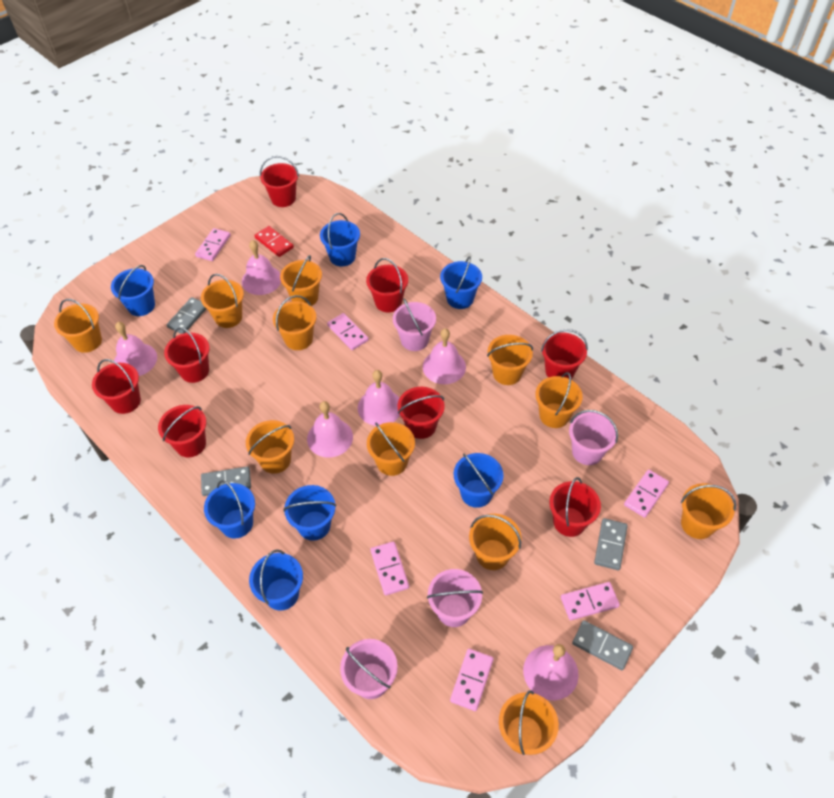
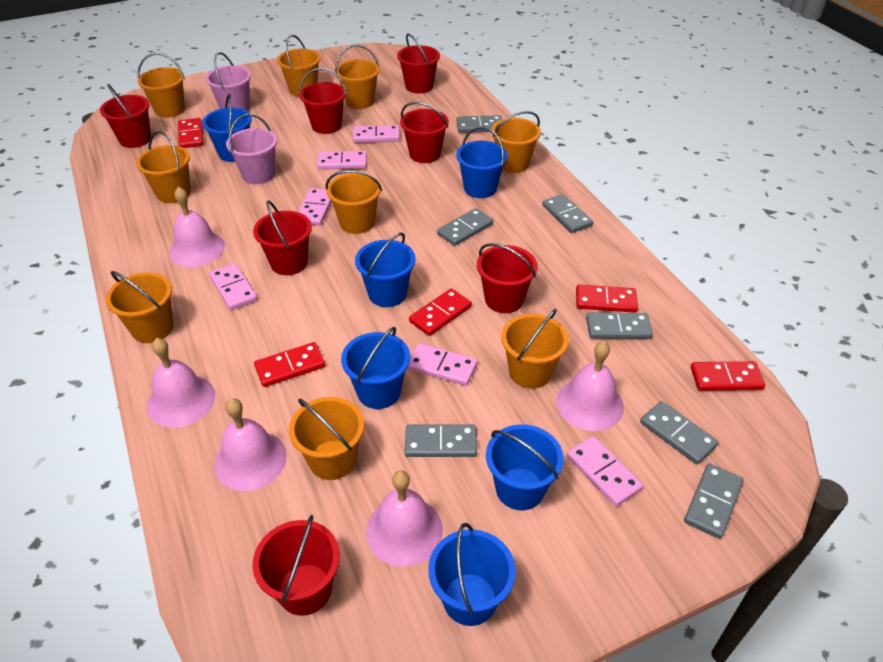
blue bucket: [111,265,155,316] [204,480,255,539] [249,549,303,611] [283,485,336,541] [320,213,360,266] [440,256,482,309] [454,453,503,508] = 7 -> [202,94,252,162] [341,327,410,409] [355,232,416,307] [428,523,516,626] [456,126,508,198] [486,424,564,510] = 6
grey domino: [167,297,206,334] [201,466,251,496] [572,620,633,670] [594,518,628,570] = 4 -> [405,424,477,457] [437,208,493,246] [457,115,502,133] [542,194,593,233] [586,313,653,339] [640,401,719,464] [684,463,744,539] = 7
orange bucket: [54,299,102,353] [201,274,244,328] [246,420,294,474] [273,295,316,350] [280,255,322,306] [367,422,415,476] [469,514,522,570] [487,335,533,385] [499,690,559,755] [535,372,583,428] [681,483,736,539] = 11 -> [106,271,173,343] [136,131,190,203] [137,53,185,118] [277,35,321,97] [289,397,364,480] [326,170,382,234] [335,45,380,109] [492,111,541,173] [501,309,569,389] = 9
pink bell: [114,322,157,376] [242,240,281,295] [307,401,353,458] [358,370,400,426] [423,328,466,384] [523,644,579,700] = 6 -> [147,338,215,428] [169,187,225,267] [214,398,287,491] [366,470,443,567] [556,341,624,431] = 5
pink bucket: [340,639,398,699] [393,298,436,351] [427,569,483,627] [569,410,618,465] = 4 -> [205,52,251,111] [226,114,277,184] = 2
red bucket: [92,359,141,414] [158,405,206,457] [164,327,210,383] [260,156,299,207] [366,258,408,312] [398,387,445,439] [541,329,588,379] [549,477,601,537] = 8 -> [100,84,151,148] [253,200,312,275] [253,515,340,616] [299,67,347,134] [397,34,440,93] [400,102,449,163] [477,243,538,313] = 7
red domino: [254,226,294,257] = 1 -> [178,118,204,148] [254,342,326,387] [409,288,472,336] [576,285,638,313] [691,361,765,391] = 5

